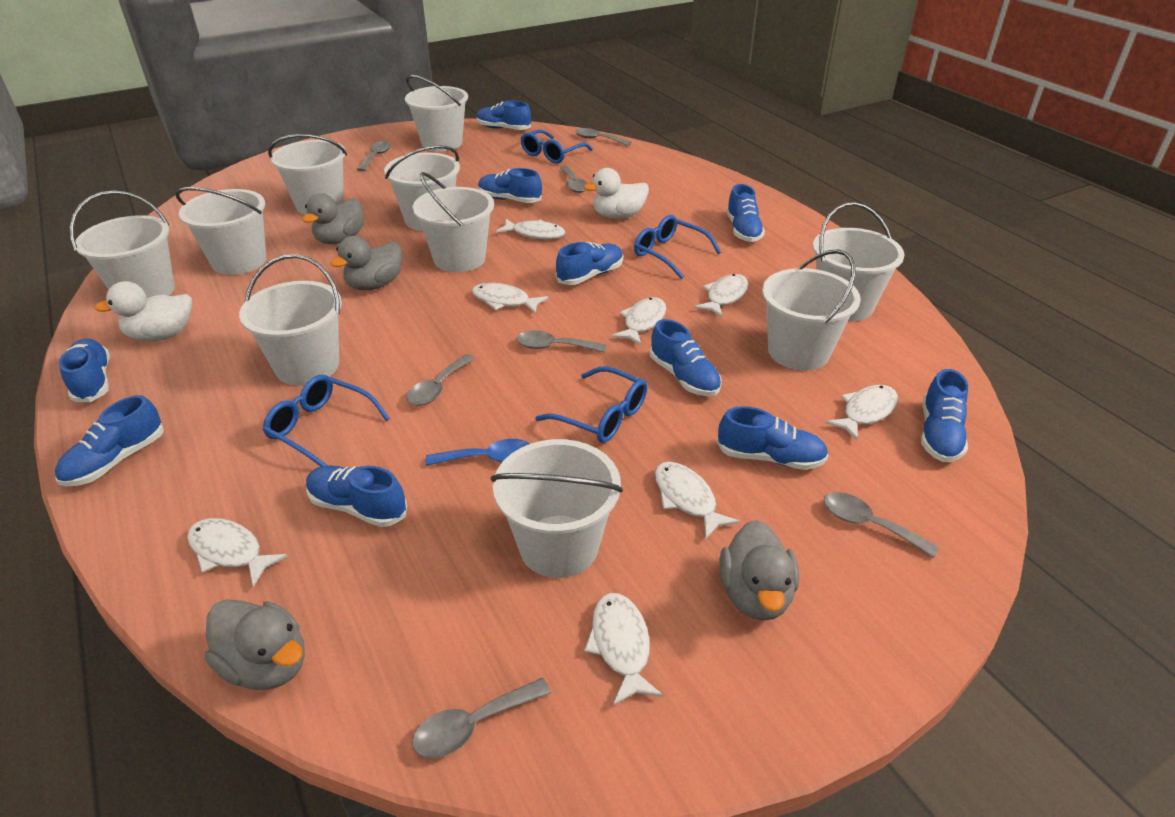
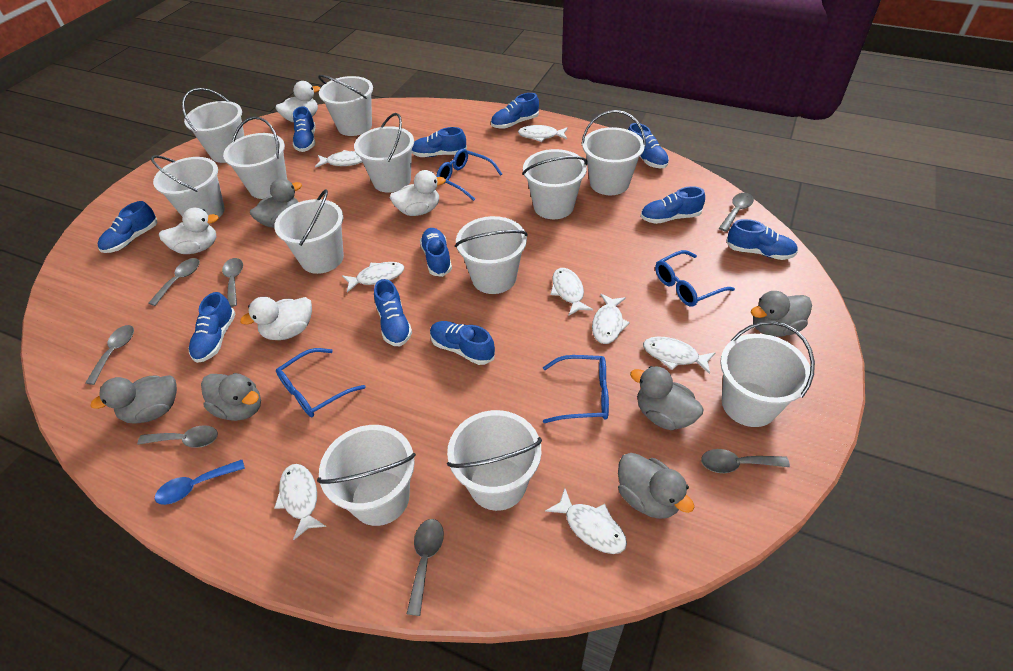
blue shoe: [55,395,164,487] [59,338,110,402] [306,465,407,527] [476,101,531,130] [478,168,542,203] [556,242,623,285] [650,319,722,396] [717,406,829,470] [726,184,765,242] [921,369,968,462] = 10 -> [98,201,158,253] [189,292,236,363] [293,106,316,152] [374,279,412,346] [412,127,467,157] [420,228,452,277] [430,321,495,365] [491,93,539,129] [628,123,669,168] [640,186,705,224] [726,219,798,260] = 11
grey duck: [205,599,305,690] [302,193,364,244] [330,236,402,290] [720,520,799,621] = 4 -> [90,375,177,424] [201,373,261,421] [250,178,302,228] [618,453,694,519] [630,366,704,430] [751,291,812,337] = 6
white bucket: [70,190,175,298] [176,187,266,275] [239,254,342,386] [268,134,347,215] [384,145,460,231] [405,75,468,152] [412,172,494,272] [491,439,623,578] [762,249,861,370] [813,202,904,321] = 10 -> [151,155,225,217] [182,88,245,163] [223,117,287,199] [274,189,344,274] [317,425,416,526] [318,75,373,136] [354,113,414,193] [447,410,542,511] [455,216,528,294] [522,149,588,219] [581,110,646,195] [720,321,815,427] = 12
white duck: [94,281,192,341] [584,168,649,219] = 2 -> [159,207,219,254] [240,297,312,340] [276,81,320,123] [390,170,446,216] = 4

